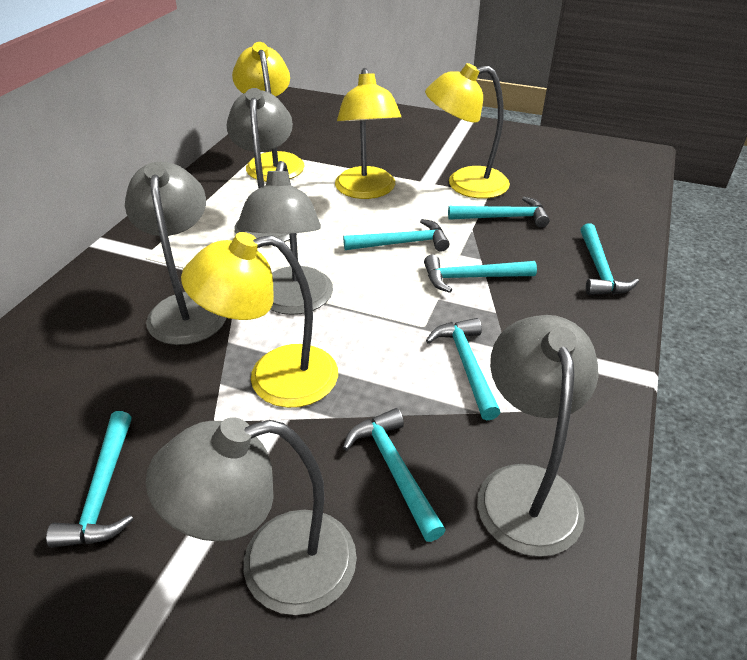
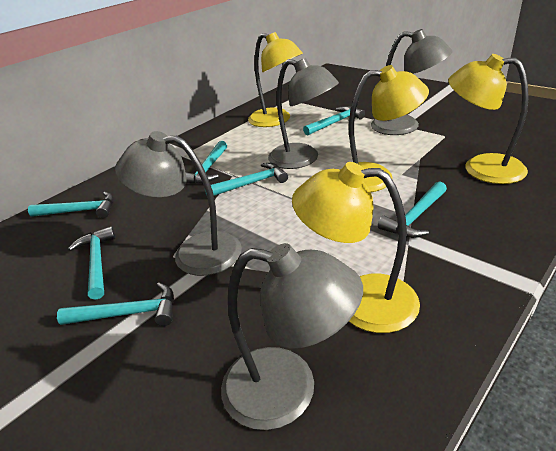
grey lamp: [125,162,226,345] [145,417,357,615] [226,88,298,246] [237,161,333,315] [477,315,598,557] = 5 -> [115,131,242,276] [221,243,363,430] [268,58,339,169] [371,29,452,135] = 4

